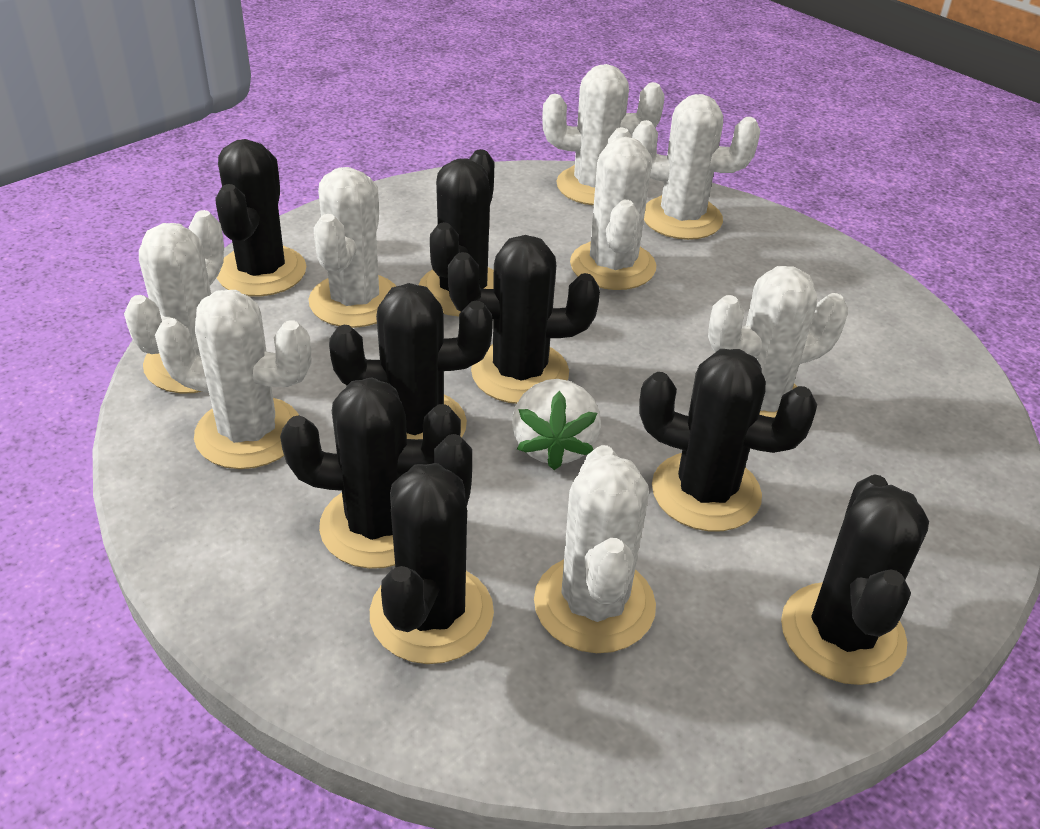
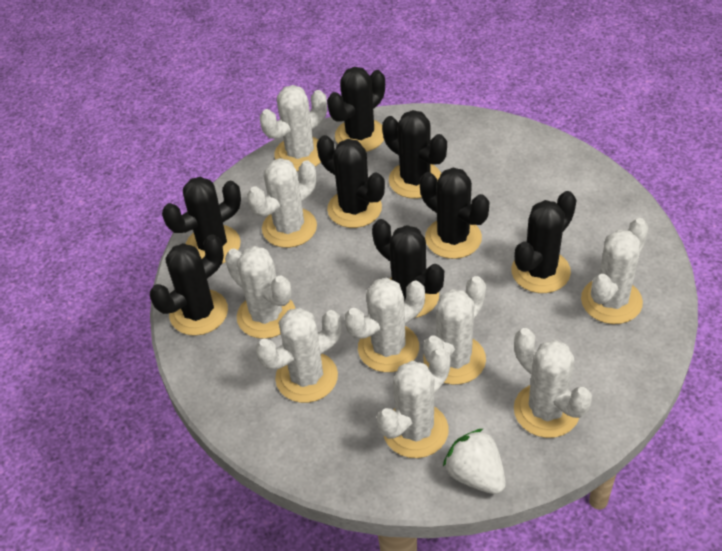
white cactus: [124,210,224,393] [155,290,311,469] [309,167,396,328] [534,445,656,653] [542,64,664,205] [570,128,656,290] [632,94,760,240] [708,266,848,418] = 8 -> [225,246,295,339] [247,158,317,248] [256,308,342,403] [260,85,327,171] [345,278,425,372] [377,348,450,458] [423,276,486,385] [514,328,592,438] [581,218,648,324] = 9

